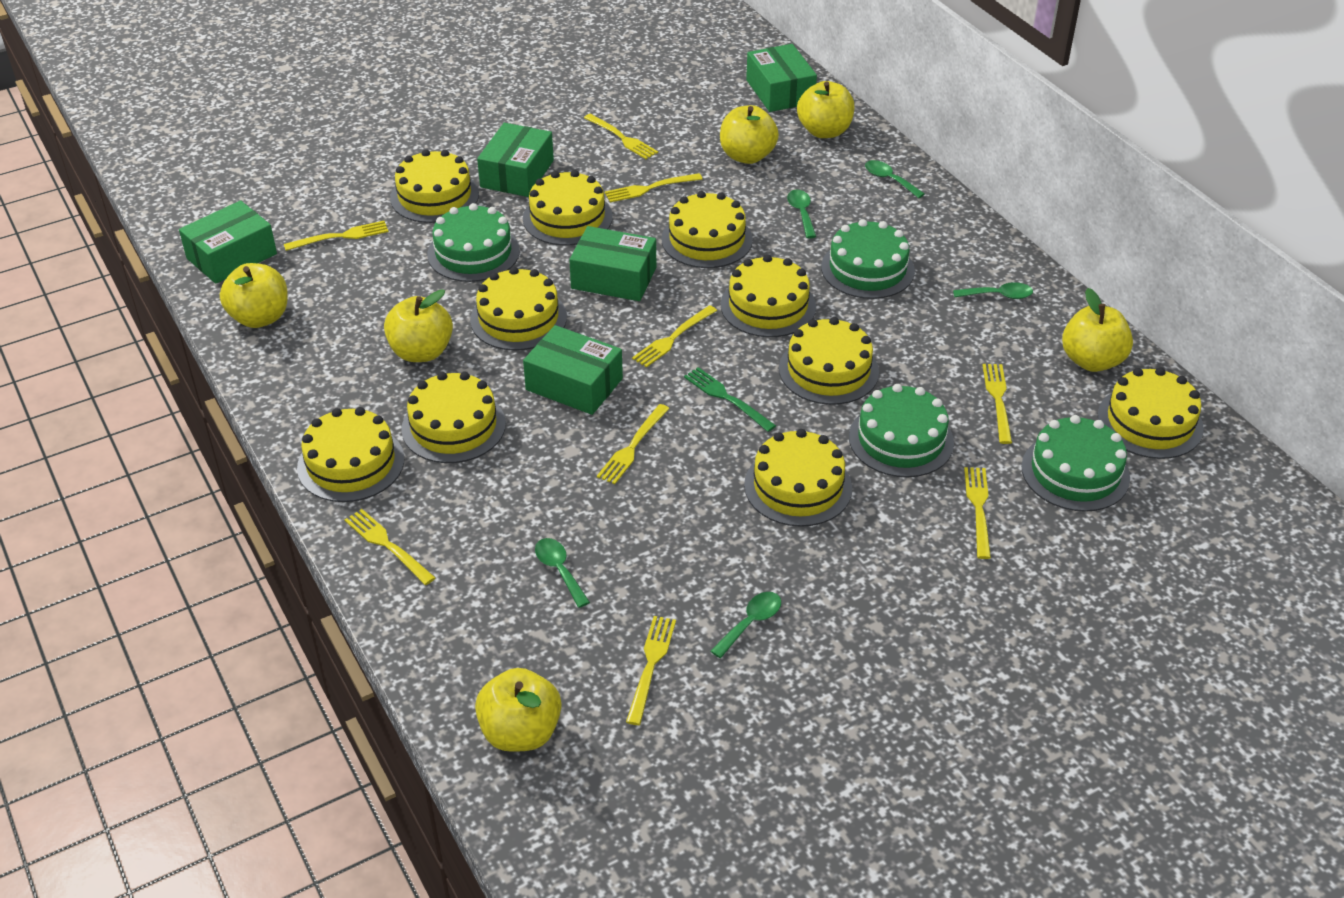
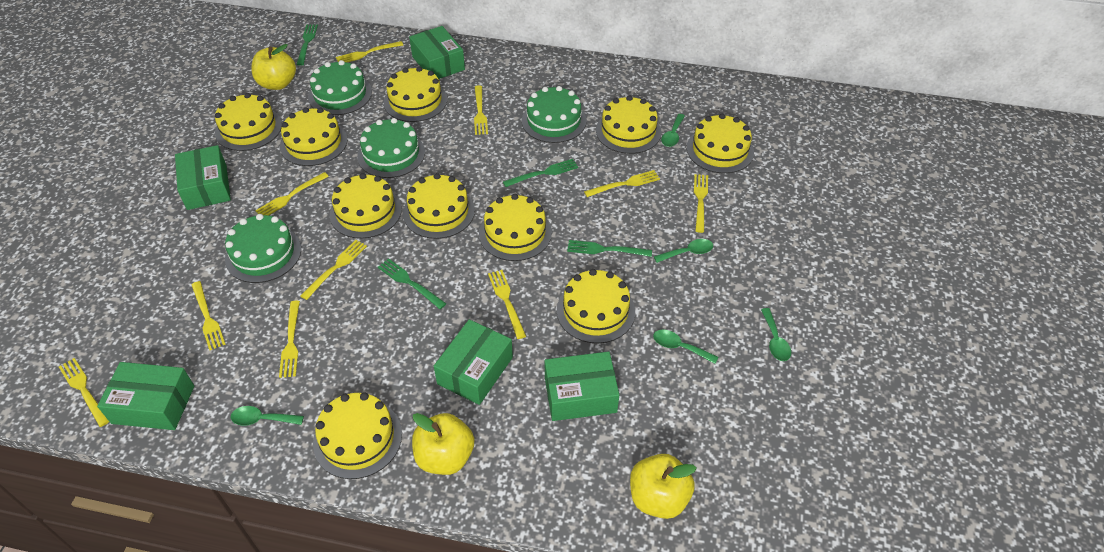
green fork: [684,367,776,432] = 1 -> [297,25,318,66] [378,258,446,309] [503,159,578,187] [567,240,652,257] = 4
yellow apple: [220,263,288,328] [384,289,453,362] [475,668,562,752] [720,105,779,164] [797,81,855,138] [1062,288,1133,372] = 6 -> [251,44,296,90] [412,413,474,475] [630,454,697,519] = 3
yellow fork: [284,221,389,251] [345,509,436,585] [584,114,658,159] [597,404,670,485] [605,173,702,202] [626,616,676,725] [632,305,717,368] [964,467,991,559] [982,364,1012,444] = 9 -> [59,358,109,427] [192,281,226,350] [255,172,329,216] [279,301,300,378] [301,240,367,300] [336,41,403,62] [474,85,488,135] [488,270,526,339] [584,170,660,197] [694,174,708,233] = 10

